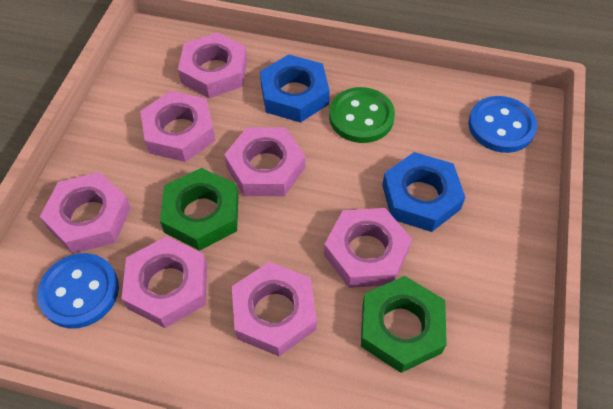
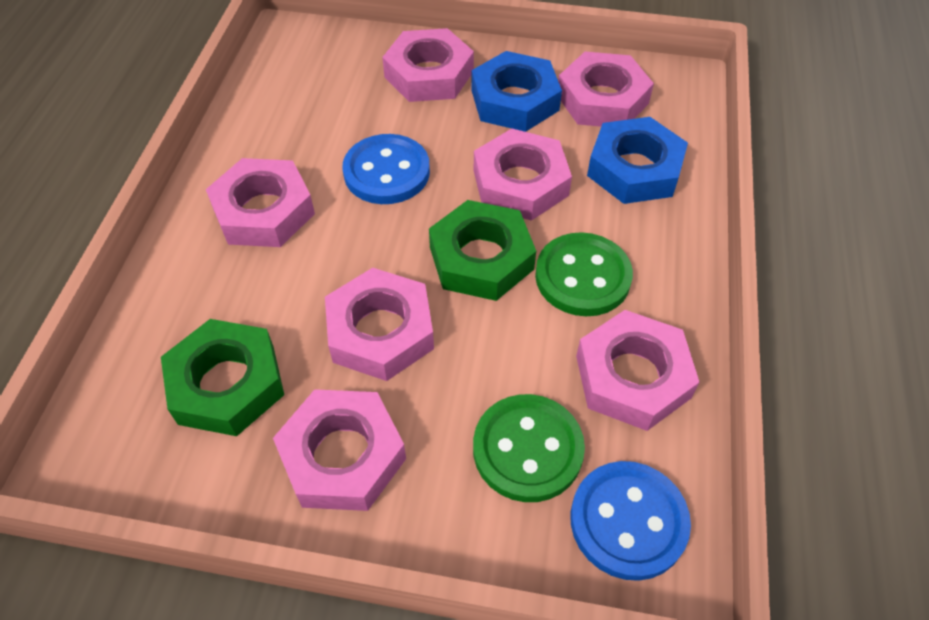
green button: [329,87,395,143] = 1 -> [473,394,585,502] [535,232,633,316] = 2

